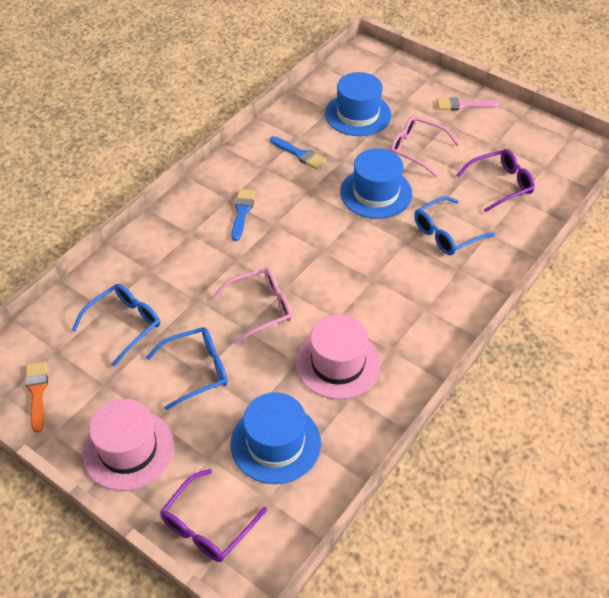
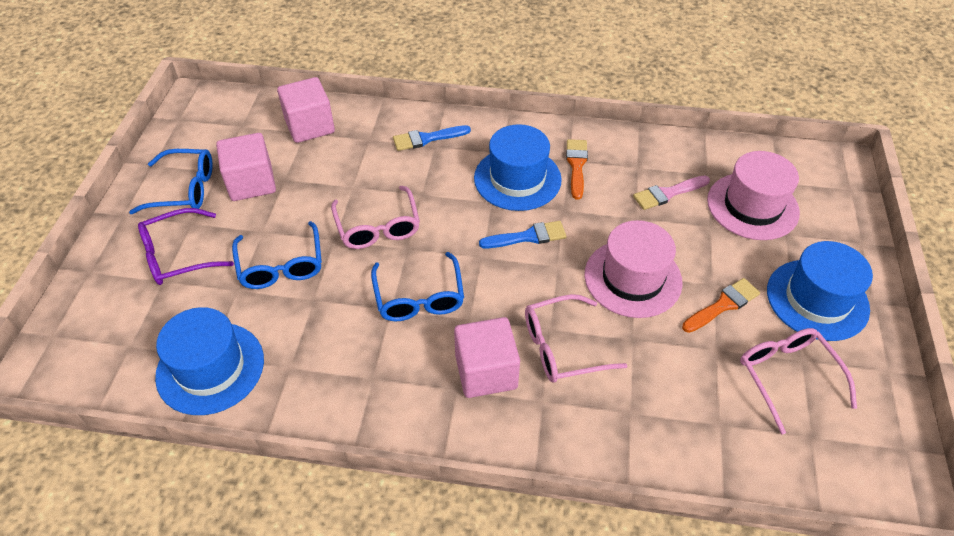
orange brush: [25,361,48,433] = 1 -> [566,139,588,200] [682,278,760,333] = 2
pink cube: none = 0 -> [216,133,276,201] [277,77,335,143] [454,317,520,398] = 3
pink glasses: [212,268,292,344] [390,115,459,177] = 2 -> [331,186,420,249] [525,294,628,382] [740,328,857,435] = 3
purple glasses: [160,469,267,562] [456,149,535,212] = 2 -> [138,208,234,285] = 1

